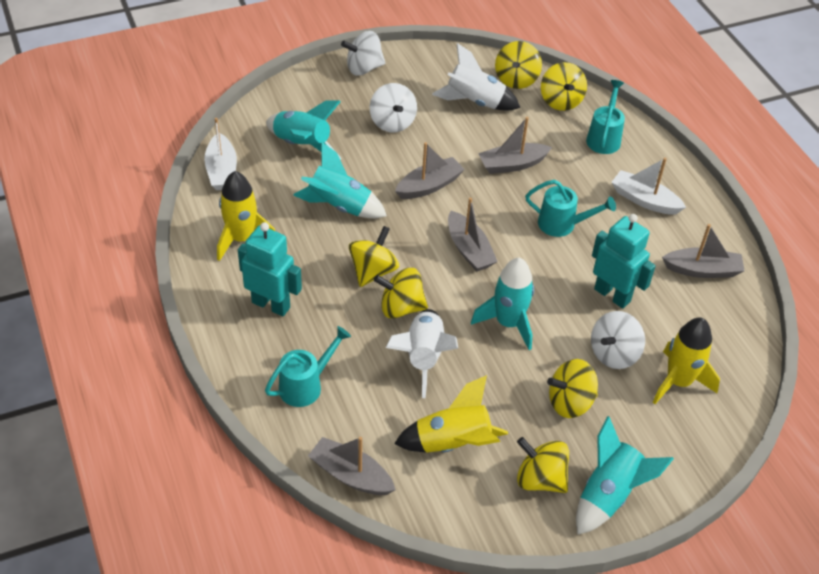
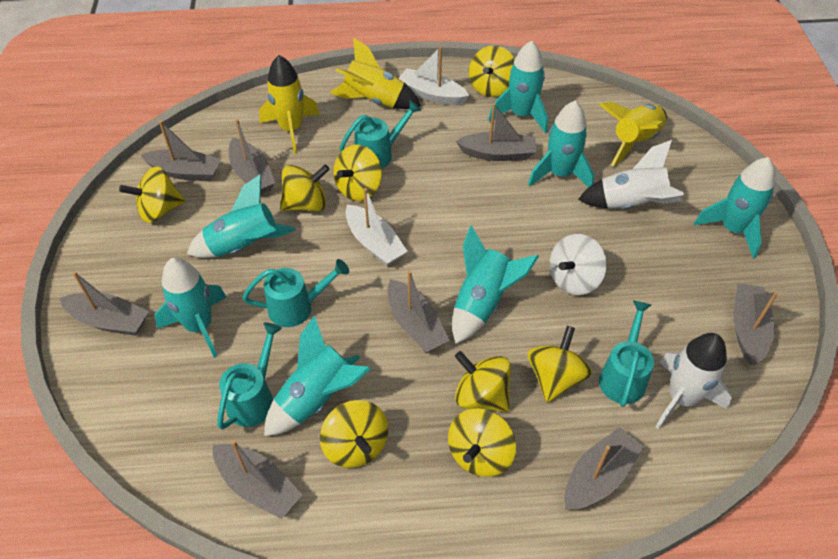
grey boat: [308,437,396,495] [395,142,465,199] [448,198,498,272] [478,117,552,174] [662,224,745,278] = 5 -> [59,271,149,336] [141,121,221,181] [213,440,302,519] [229,119,275,194] [387,270,450,352] [456,103,536,161] [564,427,644,510] [734,283,778,365] = 8
turquoise robot: [238,222,302,316] [592,214,656,308] = 2 -> none = 0
turquoise rocket: [266,100,342,160] [293,142,387,219] [471,257,534,350] [576,416,674,535] = 4 -> [154,258,226,358] [187,174,296,258] [264,315,371,436] [452,225,539,344] [489,41,548,133] [528,101,594,187] [694,157,775,258] = 7
turquoise watering can: [265,326,351,407] [525,180,616,237] [586,80,625,154] = 3 -> [217,322,282,429] [243,259,349,327] [339,100,421,168] [599,300,654,407] = 4
white spinning top: [341,31,385,76] [370,83,417,133] [591,311,645,369] = 3 -> [550,234,607,295] = 1
yellow spinning top: [349,226,399,287] [374,268,428,319] [495,41,542,89] [517,437,569,493] [541,62,587,111] [547,359,598,418] = 6 -> [119,166,186,223] [280,164,330,211] [320,400,388,468] [333,145,382,201] [448,408,516,477] [455,351,511,412] [469,45,515,97] [527,326,592,402] = 8

